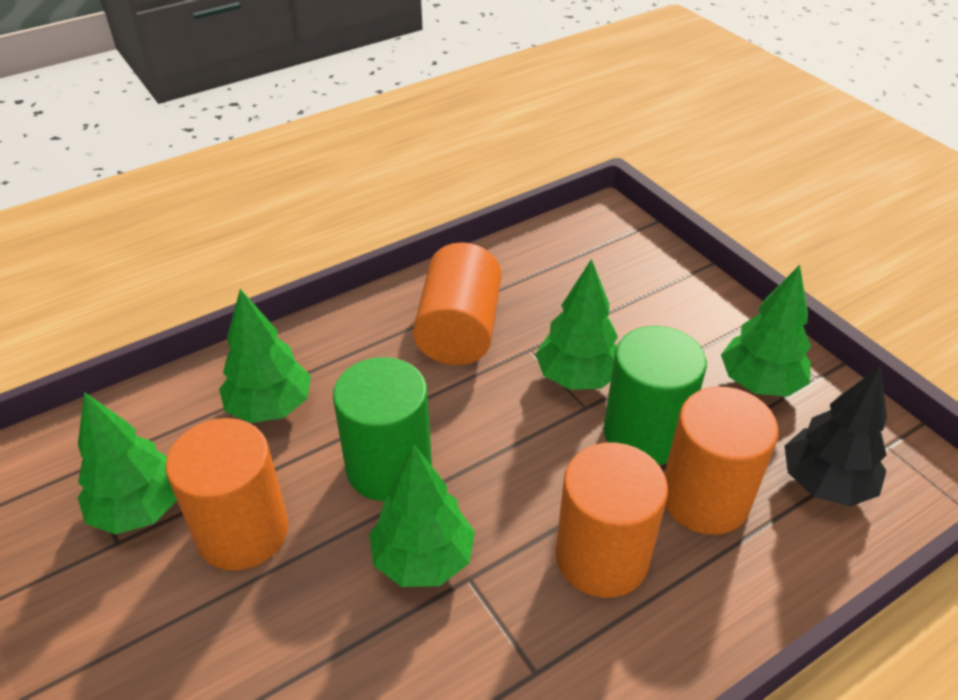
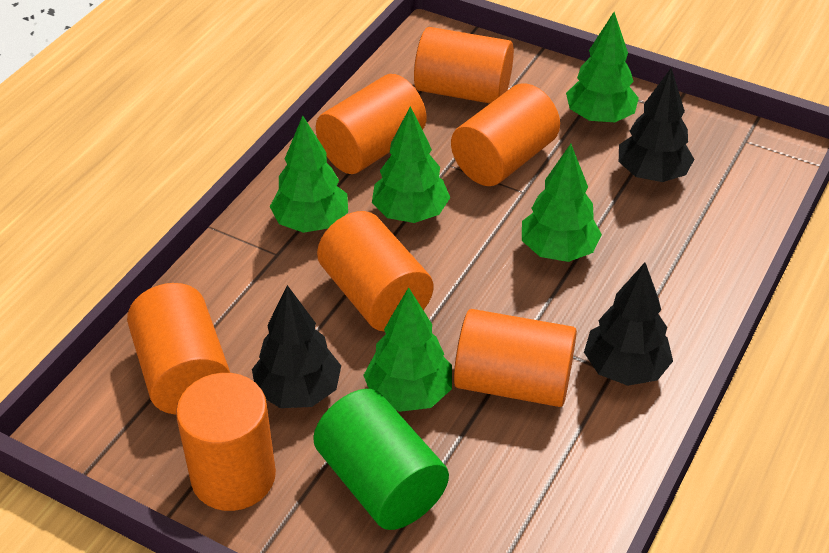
black tree: [785,366,887,506] = 1 -> [252,285,341,408] [584,262,673,386] [619,67,695,182] = 3
green cylinder: [333,357,432,501] [604,326,707,465] = 2 -> [313,389,449,530] = 1
orange cylinder: [165,418,288,571] [413,242,501,365] [556,442,668,598] [664,387,779,535] = 4 -> [127,283,230,414] [176,373,276,511] [316,74,427,174] [317,211,433,331] [414,27,514,103] [451,83,560,186] [454,309,577,407] = 7

